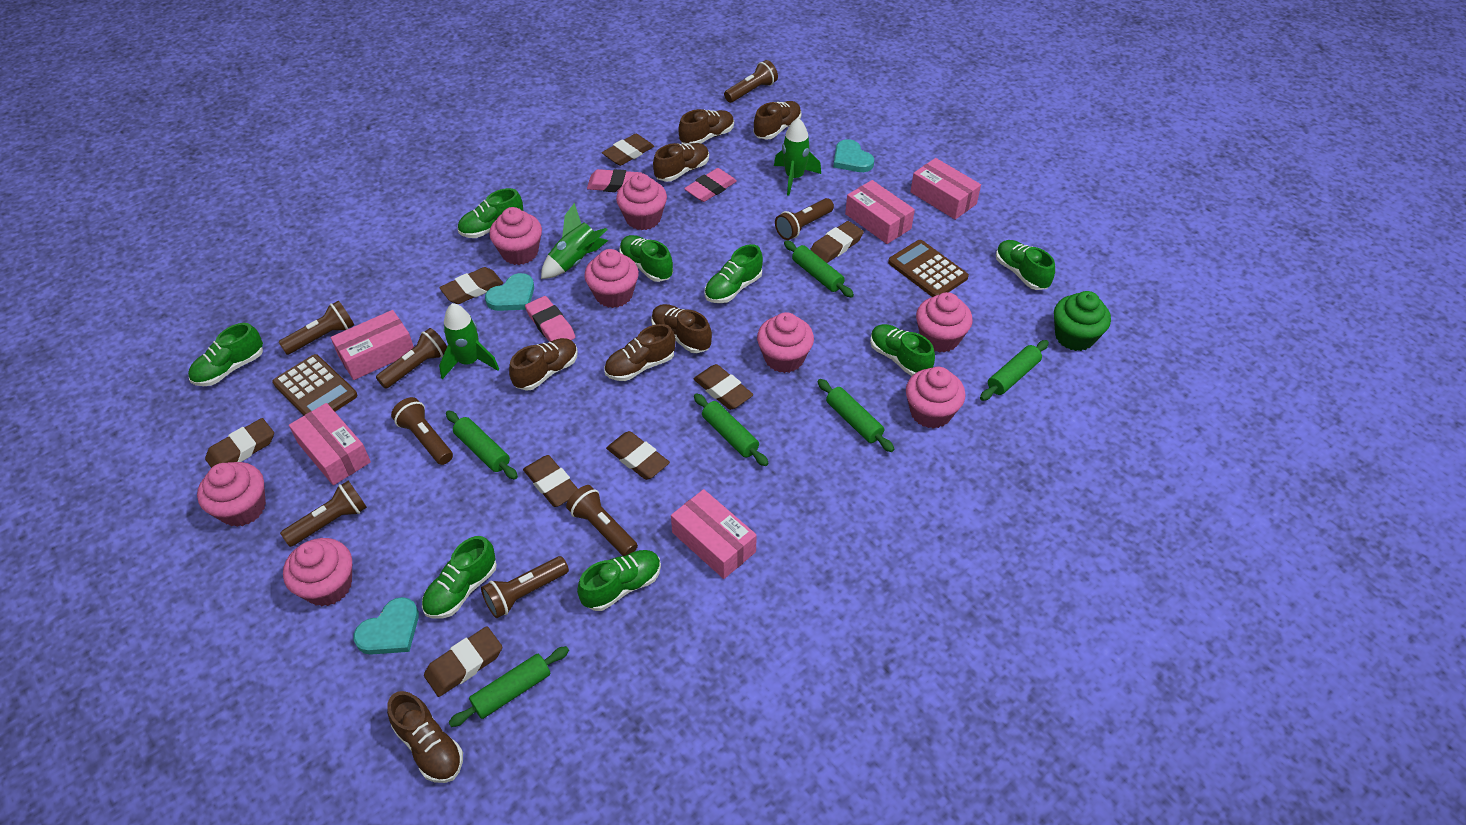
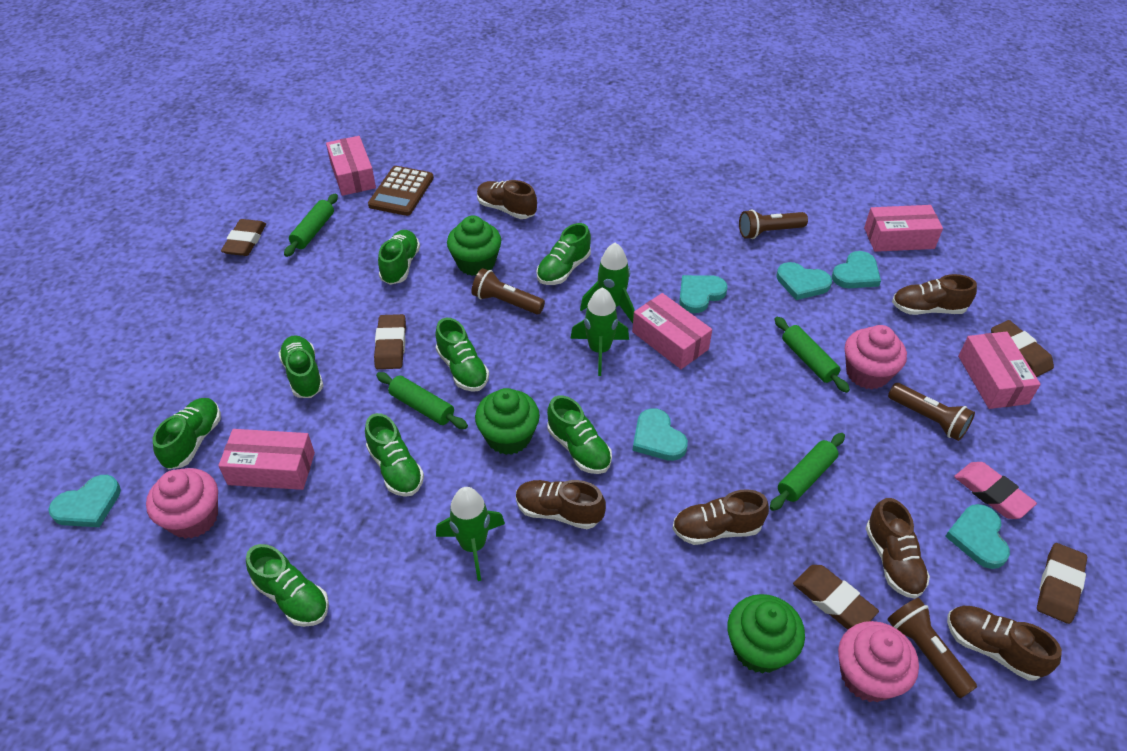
brown calculator: [272,354,357,415] [888,240,969,297] = 2 -> [368,166,434,216] = 1
brown eraser: [205,418,274,468] [424,626,502,697] [439,267,503,304] [523,455,578,507] [602,134,654,166] [606,431,670,480] [694,364,753,410] [810,221,864,263] = 8 -> [221,219,266,256] [374,314,406,369] [793,565,879,629] [991,320,1054,377] [1037,543,1087,624] = 5
brown flashlight: [279,300,354,355] [280,481,367,547] [376,328,447,389] [391,397,453,465] [481,556,569,618] [566,485,638,556] [724,60,778,103] [775,198,834,240] = 8 -> [472,268,545,314] [739,209,808,239] [887,598,977,699] [888,383,975,441] = 4
brown shoe: [387,691,463,783] [509,338,578,391] [604,324,676,381] [651,304,712,353] [653,143,709,182] [679,109,734,144] [754,101,801,140] = 7 -> [477,180,537,219] [516,480,606,529] [672,489,769,545] [865,498,930,599] [892,274,977,315] [947,606,1062,680] = 6
green cupcake: [1054,291,1111,351] = 1 -> [447,215,501,276] [475,388,540,455] [727,594,805,674] = 3
green rolling pin: [446,411,518,480] [448,646,569,727] [694,393,769,466] [784,240,854,298] [817,379,894,452] [980,340,1049,401] = 6 -> [284,194,338,257] [376,372,468,429] [770,433,845,511] [774,317,850,393] = 4
pink cupcake: [197,462,266,527] [283,538,352,606] [489,207,542,265] [584,249,639,308] [616,173,667,230] [757,312,814,373] [906,367,966,429] [916,292,973,353] = 8 -> [146,468,218,539] [838,621,919,702] [845,325,907,389] = 3
pink eraser: [525,296,575,342] [587,169,641,192] [684,168,737,202] = 3 -> [954,462,1037,519] = 1
turquoise heart: [354,597,419,655] [485,273,534,311] [833,139,874,172] = 3 -> [48,475,121,527] [633,408,688,461] [679,275,728,313] [776,262,832,300] [832,251,881,288] [945,504,1010,569] = 6

